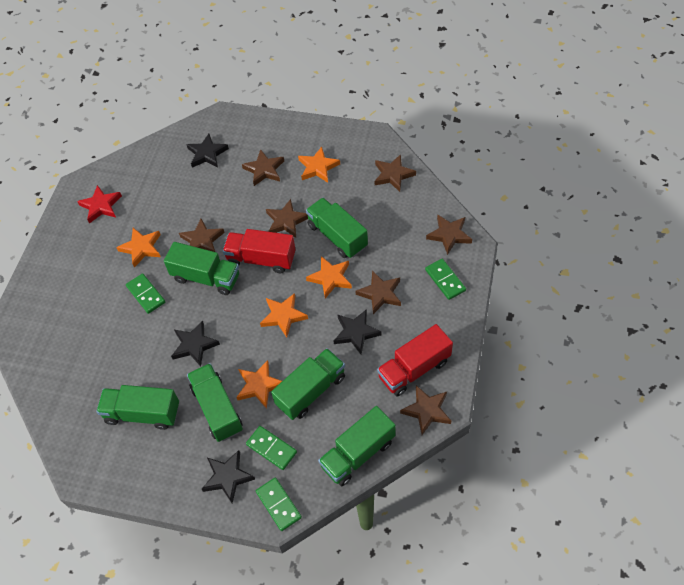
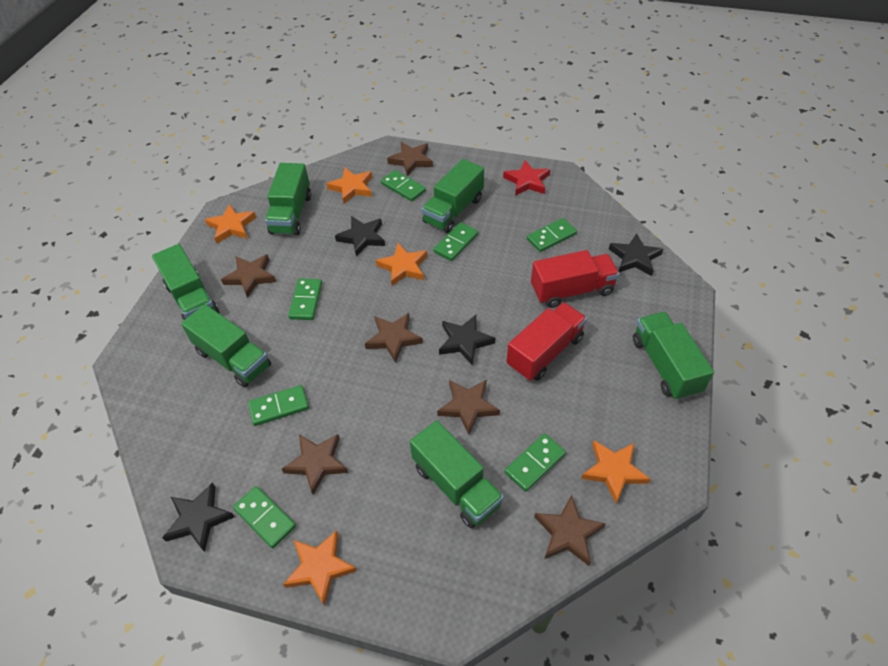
brown star: [179,219,225,252] [242,149,284,186] [266,199,308,238] [355,270,401,314] [375,154,416,192] [400,385,451,435] [426,214,472,255] = 7 -> [221,254,276,298] [282,434,348,495] [365,313,423,363] [387,142,433,176] [437,380,500,435] [534,495,606,566] = 6
green domino: [126,273,165,314] [246,426,297,470] [256,478,302,531] [425,259,466,300] = 4 -> [233,486,296,548] [248,385,309,426] [288,278,322,320] [381,170,426,202] [433,222,478,261] [505,434,566,492] [527,218,577,252] = 7

